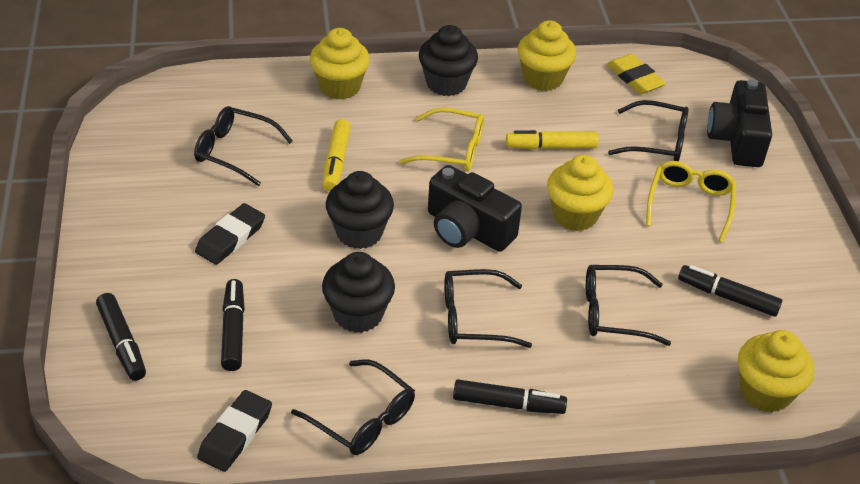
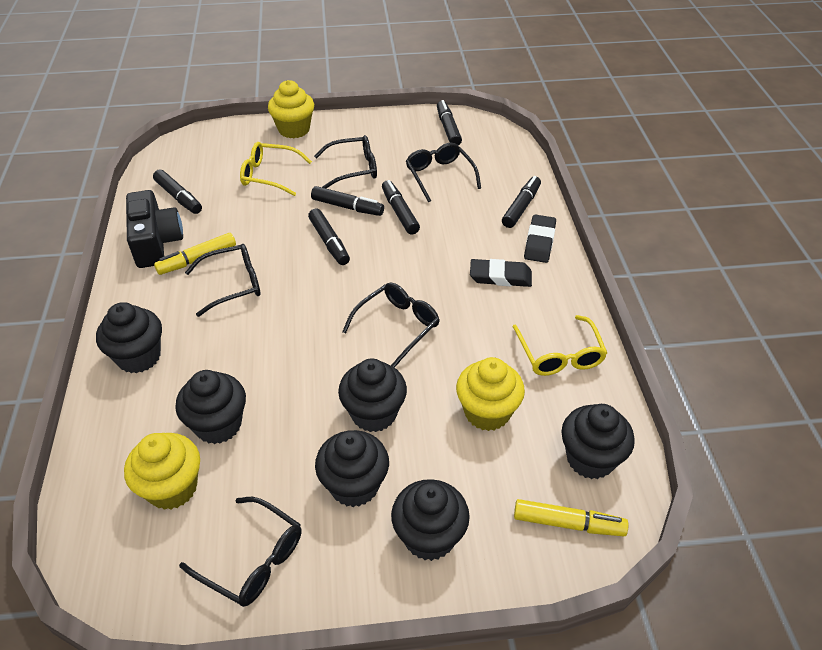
black camera: [428,165,522,252] [707,80,772,167] = 2 -> [126,190,183,268] = 1
black cupcake: [322,252,395,333] [326,171,394,249] [419,25,478,96] = 3 -> [96,302,162,373] [175,370,246,444] [315,430,389,507] [338,359,407,432] [391,479,470,561] [561,404,635,479] = 6
black marker: [96,293,146,381] [221,279,245,371] [453,379,567,414] [678,265,782,317] = 4 -> [153,169,202,214] [308,208,350,265] [311,186,384,216] [382,180,420,235] [437,100,462,145] [502,176,541,228] = 6
yellow cupcake: [310,28,370,100] [518,20,576,91] [547,155,613,231] [738,330,814,413] = 4 -> [124,433,200,510] [268,80,314,138] [456,357,525,431] = 3
yellow eraser: [607,54,666,94] = 1 -> none = 0

